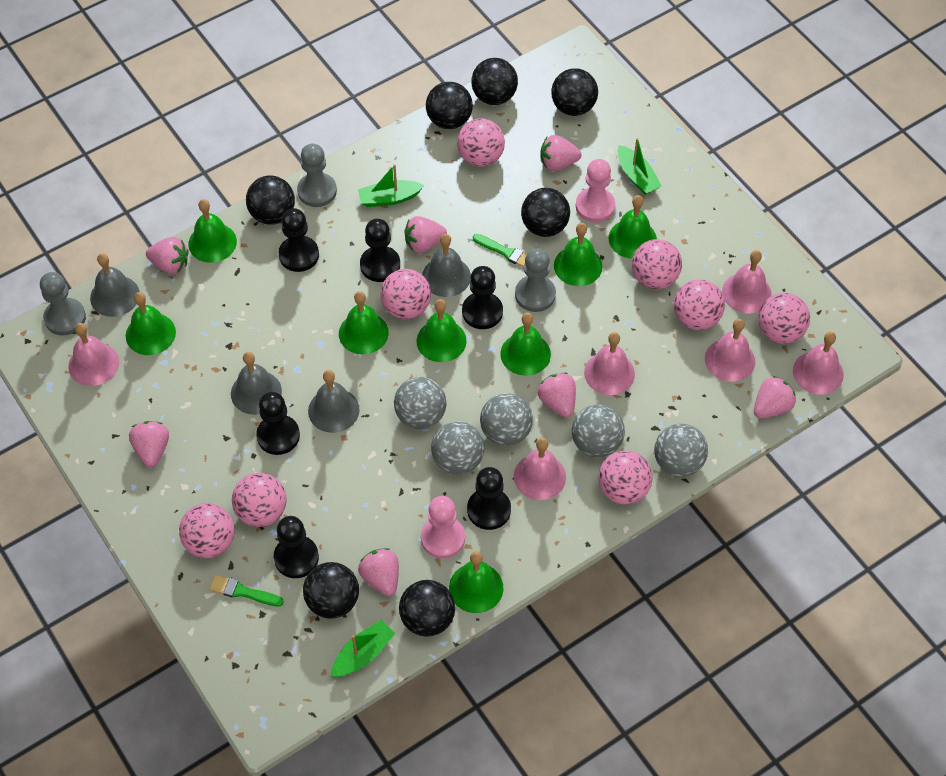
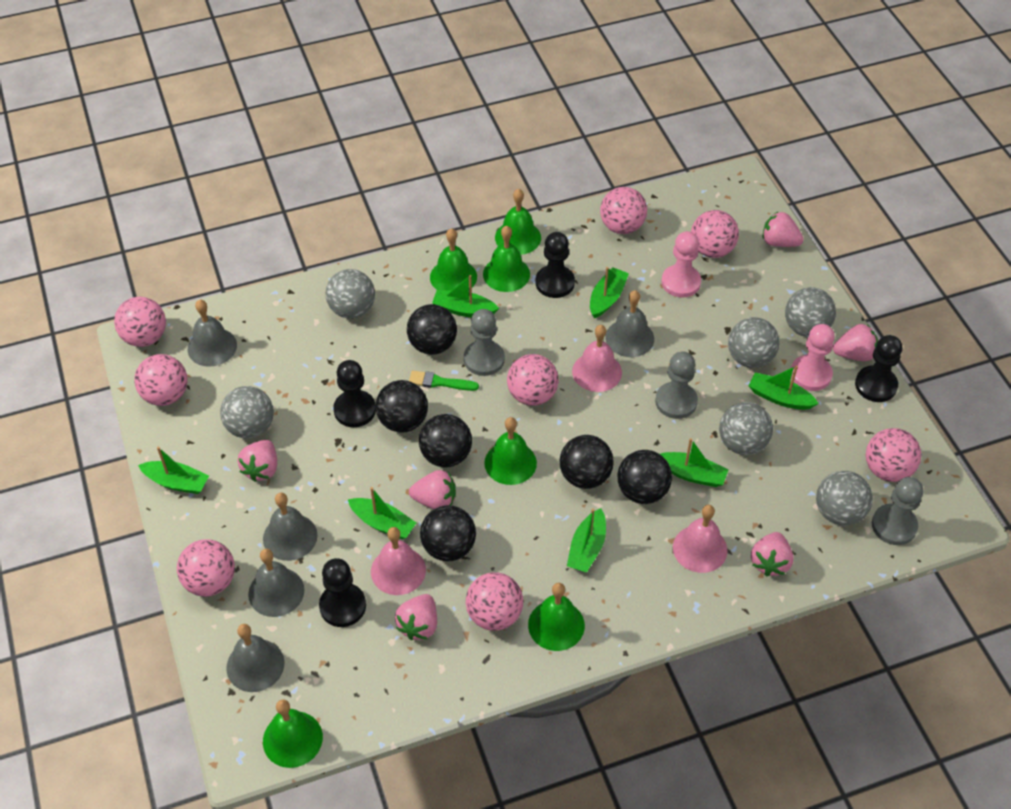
black ball: [246,175,295,225] [303,562,359,619] [399,580,455,637] [426,82,473,129] [471,58,518,105] [521,188,570,237] [551,68,598,116] = 7 -> [376,380,428,433] [407,304,457,355] [419,414,472,467] [420,505,476,561] [559,435,614,489] [618,450,672,504] = 6
black pawn: [256,392,300,455] [274,516,319,578] [278,208,319,272] [360,219,400,282] [462,266,503,329] [467,467,511,530] = 6 -> [319,558,366,627] [333,360,376,427] [536,232,575,298] [855,335,902,402] = 4
green bell: [126,292,176,355] [188,199,237,263] [339,291,389,354] [416,299,467,362] [449,551,504,613] [500,313,551,376] [554,223,603,286] [609,195,657,259] = 8 -> [263,699,323,768] [430,228,477,291] [483,226,530,292] [484,417,537,485] [495,189,541,255] [528,583,585,651] = 6
green boat: [331,619,396,677] [358,164,424,207] [617,138,661,195] = 3 -> [138,447,209,494] [348,487,416,539] [432,275,499,317] [567,508,606,573] [590,267,629,318] [660,438,729,487] [749,365,819,410] = 7
green brush: [209,575,284,607] [473,234,527,268] = 2 -> [409,370,479,391] = 1
grey ball: [394,377,447,429] [431,421,485,475] [480,393,533,446] [572,405,625,457] [654,424,708,477] = 5 -> [220,386,274,439] [326,269,375,319] [719,402,773,455] [728,317,780,368] [785,287,836,337] [816,471,873,526] = 6
grey bell: [90,253,140,317] [231,352,282,415] [308,370,360,433] [422,234,471,297] = 4 -> [188,300,237,367] [226,624,284,692] [248,549,304,617] [263,493,317,561] [605,290,654,357] = 5
pink bell: [68,323,119,386] [514,438,566,500] [584,332,635,395] [705,319,755,382] [722,250,772,313] [793,332,844,395] = 6 -> [371,527,426,595] [572,325,622,392] [673,505,728,573] = 3
pink strawberry: [129,421,169,467] [146,237,189,274] [358,548,399,596] [405,216,447,253] [538,372,576,418] [540,135,582,171] [754,376,796,419] = 7 -> [238,440,277,482] [395,594,437,640] [409,470,456,509] [751,532,794,576] [763,212,804,247] [833,324,878,361] = 6

